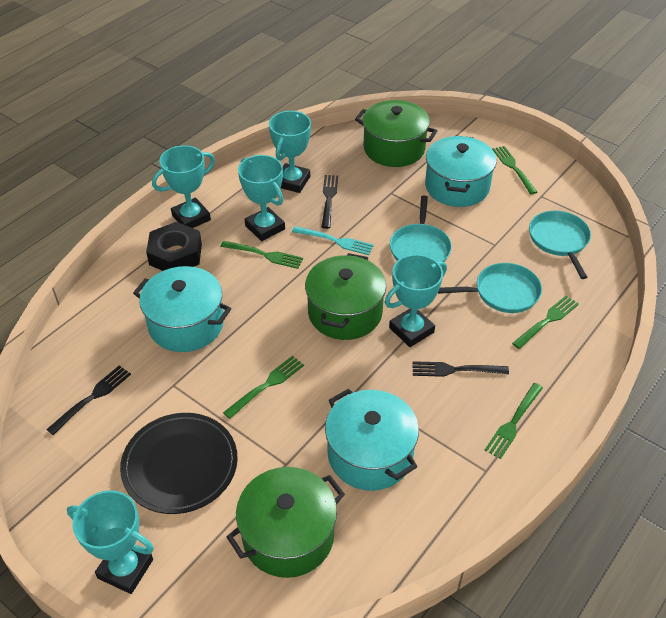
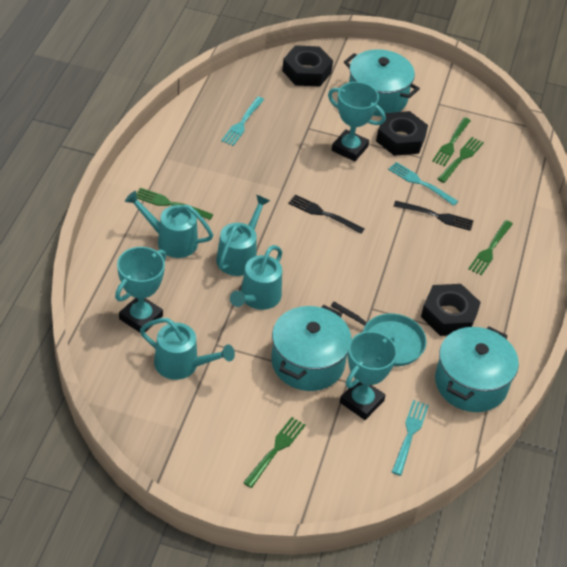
black fork: [46,365,131,435] [322,175,338,229] [412,361,509,377] = 3 -> [288,195,365,234] [394,201,474,231] = 2
black nut: [146,222,202,271] = 1 -> [282,45,333,86] [376,111,428,156] [421,284,481,336] = 3
black plate: [120,413,238,514] = 1 -> none = 0
green pot: [227,467,345,578] [305,253,386,340] [355,100,437,167] = 3 -> none = 0
turquoise fork: [292,226,374,255] = 1 -> [221,97,264,146] [388,162,458,206] [392,400,429,476] = 3
turquoise pan: [390,195,452,262] [438,263,542,313] [529,211,591,279] = 3 -> [331,302,427,366] = 1
turquoise trophy: [67,490,154,594] [152,145,215,228] [238,155,285,241] [269,111,311,193] [385,254,447,347] = 5 -> [115,247,166,332] [328,82,386,162] [340,331,397,420] = 3
turquoise watering can: none = 0 -> [125,191,213,258] [140,318,235,380] [216,195,270,276] [230,245,282,310] = 4

